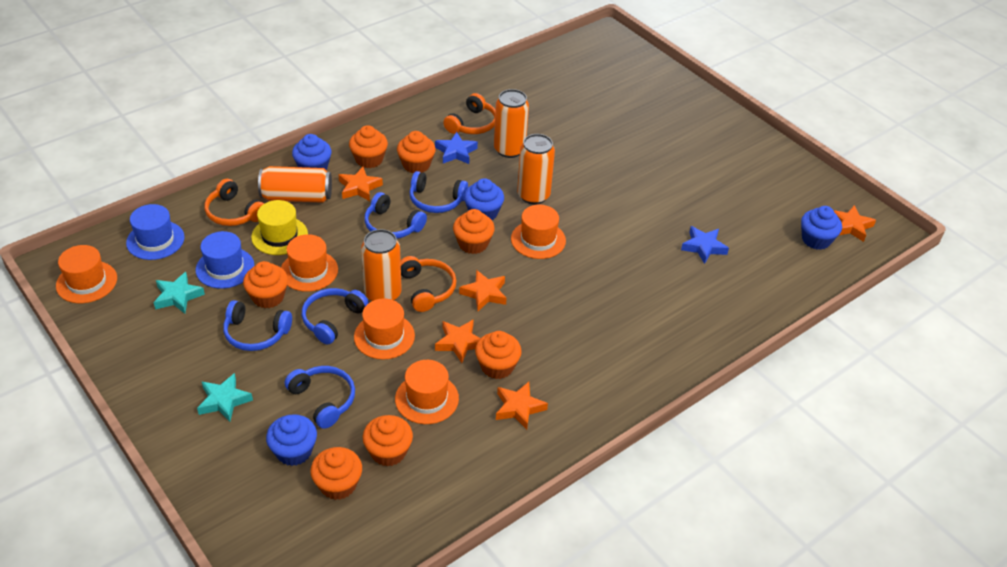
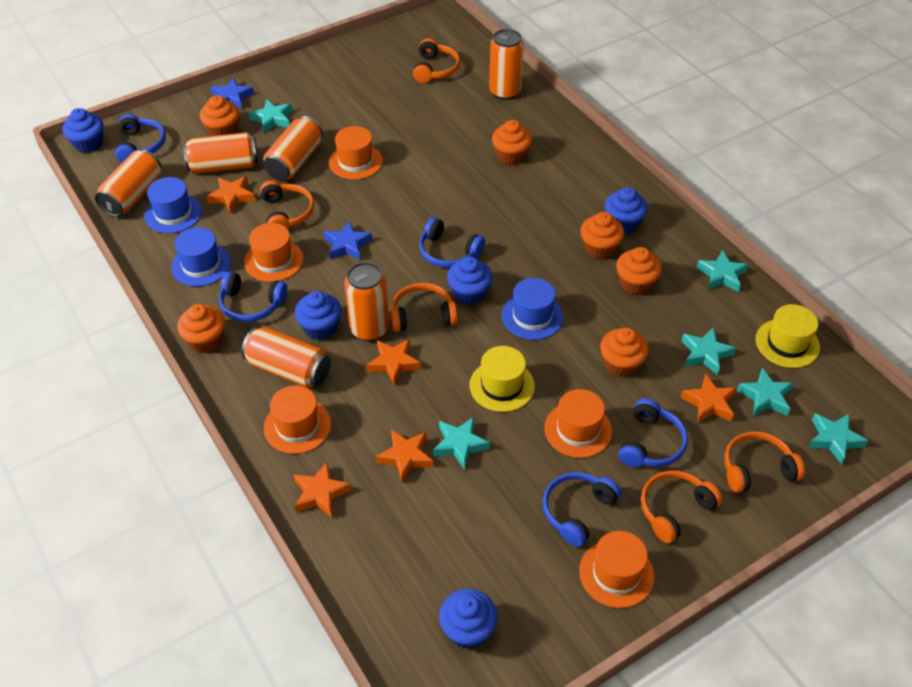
blue cupcake: [266,414,317,466] [292,134,332,170] [464,178,504,220] [801,206,842,250] = 4 -> [62,108,103,153] [295,291,342,340] [439,589,498,649] [447,257,493,305] [604,187,647,234] = 5
blue hat: [126,204,185,260] [196,231,254,289] = 2 -> [144,177,202,233] [171,227,231,287] [502,278,563,340] = 3
orange can: [258,166,332,203] [361,229,401,301] [494,89,529,158] [517,134,555,205] = 4 -> [95,150,162,217] [183,132,258,173] [241,327,331,388] [264,116,323,180] [344,262,389,341] [489,29,524,100] = 6
orange cupcake: [243,261,288,308] [310,447,362,500] [349,125,388,168] [363,415,413,467] [397,131,436,174] [453,209,495,254] [475,331,522,379] = 7 -> [177,304,225,353] [200,95,239,136] [492,120,532,165] [580,212,624,259] [600,327,649,377] [616,247,662,295] = 6
orange headphones: [205,179,264,226] [401,256,456,312] [443,93,495,134] = 3 -> [260,180,314,229] [391,283,458,332] [413,38,460,83] [641,471,723,543] [725,431,805,493] = 5
turquoise star: [154,272,205,314] [197,373,253,422] = 2 -> [249,99,292,133] [433,417,490,470] [681,328,736,375] [696,250,749,292] [737,368,794,416] [809,414,868,465] = 6
yellow hat: [251,200,308,255] = 1 -> [470,346,535,412] [756,304,820,368] = 2

